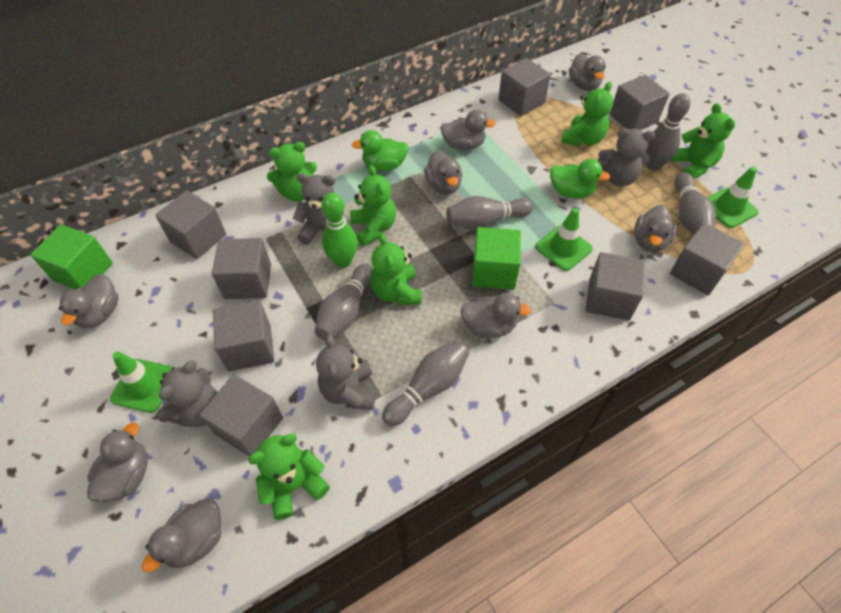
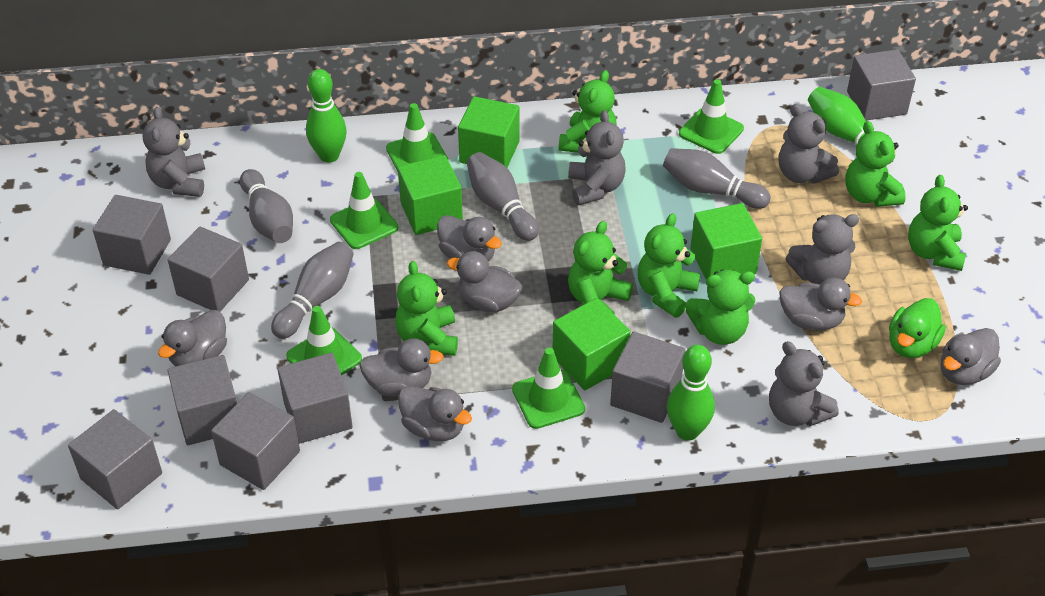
green bowling pin: [322,193,358,268] = 1 -> [306,69,347,163] [667,345,715,441] [808,87,895,164] = 3
green cube: [30,224,113,290] [472,227,521,290] = 2 -> [398,155,463,235] [458,96,520,168] [552,298,631,390] [690,203,762,279] = 4
green duck: [352,130,409,171] [550,159,610,199] = 2 -> [889,298,946,358] = 1
green teddy bear: [248,433,330,520] [267,142,317,202] [350,165,396,246] [371,233,421,305] [561,82,613,146] [670,103,735,179] = 6 -> [395,261,458,356] [559,70,617,153] [568,221,633,315] [638,213,701,318] [686,270,755,345] [845,121,906,207] [908,175,968,271] = 7
green traffic cone: [110,351,173,413] [535,208,593,271] [707,167,759,228] = 3 -> [286,306,362,376] [330,172,398,249] [386,103,449,171] [512,348,585,429] [679,79,744,154] = 5
grey bowling pin: [315,264,373,341] [382,341,469,427] [446,196,533,230] [645,93,690,171] [674,172,716,234] = 5 -> [240,169,293,243] [271,242,354,339] [467,152,539,241] [663,148,771,209] = 4
grey duck: [59,274,119,328] [87,423,148,502] [142,498,222,573] [424,150,462,195] [440,110,496,150] [460,293,531,338] [569,53,606,91] [634,205,677,253] = 8 -> [158,310,227,367] [359,338,444,397] [398,385,472,441] [437,215,502,261] [447,251,522,312] [779,278,862,331] [941,328,1001,385] = 7
grey teddy bear: [156,360,217,427] [293,173,346,245] [316,335,375,410] [598,128,655,186] = 4 -> [142,107,205,197] [568,110,626,206] [769,341,839,426] [779,104,839,184] [786,214,859,285] = 5

